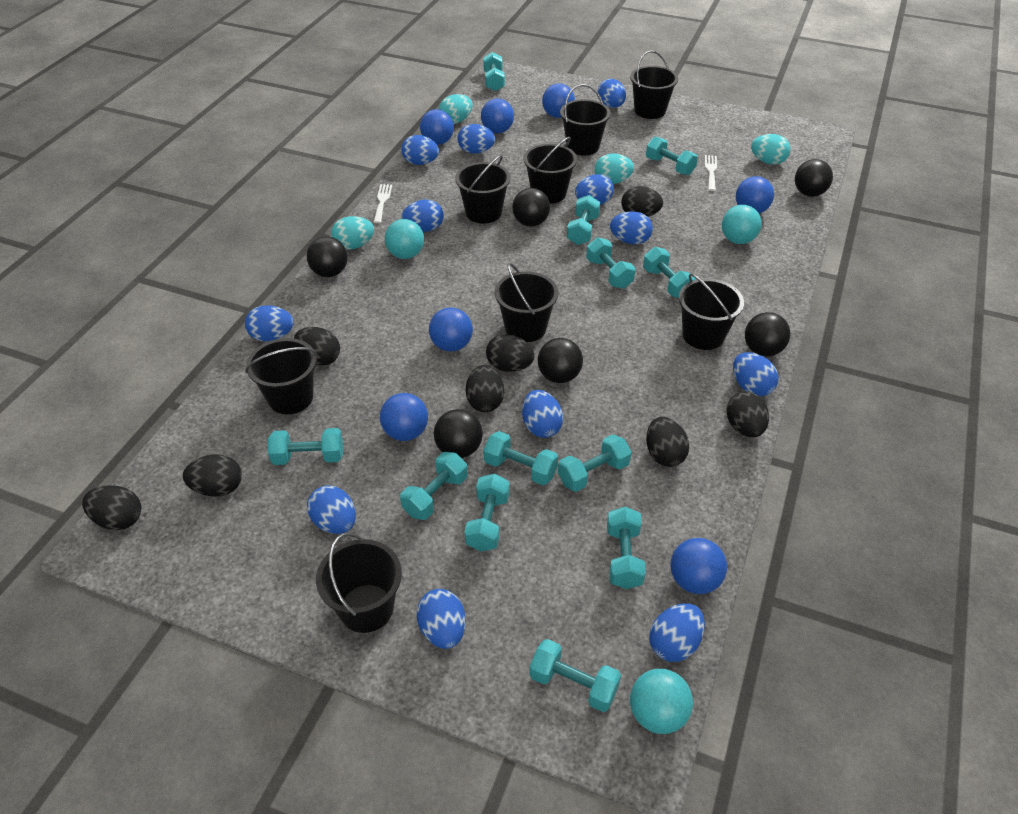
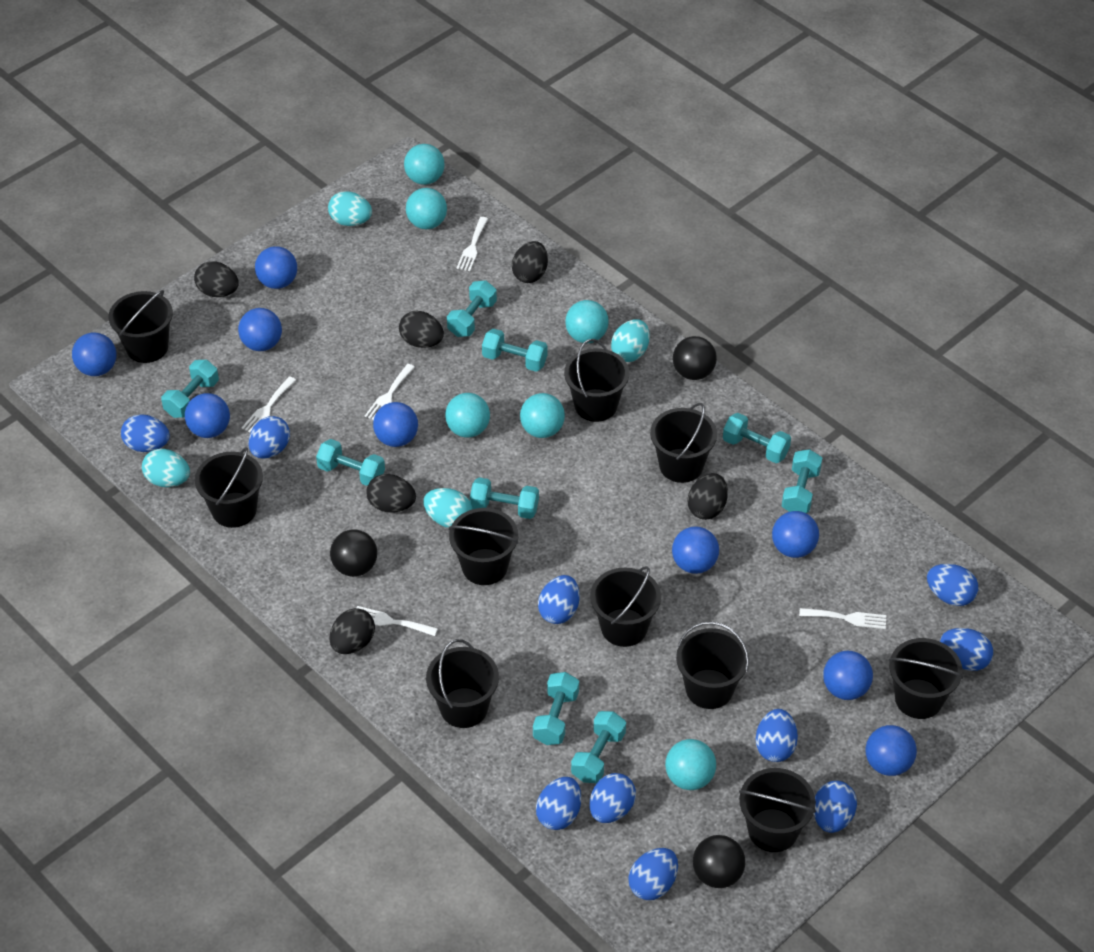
black ball: [307,237,347,277] [434,409,483,458] [512,188,550,227] [538,338,583,383] [745,312,790,357] [795,159,833,197] = 6 -> [330,529,377,577] [673,336,717,380] [693,835,745,888] = 3
black bucket: [245,338,317,415] [316,533,402,633] [455,155,511,224] [495,263,558,342] [523,137,577,204] [560,84,611,155] [630,50,678,119] [679,274,744,350] = 8 -> [109,290,173,363] [195,447,263,528] [426,639,499,728] [449,508,519,585] [564,339,629,422] [590,566,661,647] [650,403,717,483] [676,621,749,709] [739,768,816,852] [888,638,963,719] = 10
black egg: [82,485,141,530] [183,454,242,497] [294,327,340,366] [466,365,504,412] [486,334,535,372] [622,186,663,217] [646,417,689,467] [726,391,769,437] = 8 -> [194,262,239,297] [330,608,375,654] [366,474,416,513] [399,311,444,348] [512,241,548,283] [688,473,728,520] = 6
blue ball: [380,393,428,441] [420,109,454,145] [429,308,473,351] [481,98,514,133] [542,83,575,118] [671,538,727,594] [736,176,774,214] = 7 -> [72,333,116,376] [185,393,230,438] [238,308,282,351] [255,246,297,289] [373,402,418,447] [672,526,719,574] [772,511,819,558] [823,651,873,700] [865,725,917,776] = 9
blue egg: [245,305,294,342] [307,485,356,534] [401,135,439,165] [402,199,444,232] [416,589,466,649] [457,124,495,154] [522,390,563,438] [575,174,614,205] [598,79,626,108] [610,212,653,245] [649,603,705,662] [733,352,779,396] = 12 -> [121,414,170,452] [249,416,290,459] [536,777,581,830] [538,575,580,624] [590,773,636,823] [628,848,678,900] [756,709,798,762] [814,781,857,833] [927,564,978,606] [940,628,993,671] = 10
turquoise ball: [385,219,424,259] [630,669,693,734] [722,205,761,244] = 3 -> [404,144,445,185] [406,188,447,229] [445,393,490,438] [520,393,565,438] [565,300,609,343] [665,739,716,790] = 6
turquoise dumbbell: [268,428,343,465] [400,452,468,520] [464,474,509,552] [483,52,505,91] [483,431,558,485] [529,639,621,712] [558,434,632,492] [567,195,600,245] [586,237,635,288] [607,507,646,589] [643,247,695,298] [646,137,698,175] = 12 -> [161,360,219,418] [316,439,385,486] [447,280,497,337] [470,477,539,519] [482,329,548,372] [533,672,579,745] [571,711,626,783] [723,413,791,463] [782,449,822,513] = 9
white fork: [374,184,392,223] [705,155,717,191] = 2 -> [241,376,296,433] [357,606,438,636] [365,364,415,420] [457,217,488,271] [799,608,886,629] = 5

